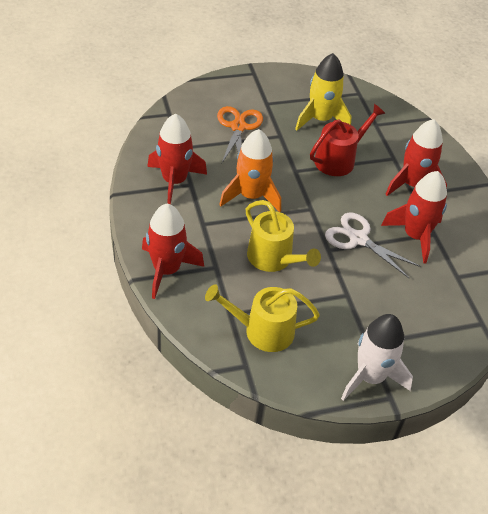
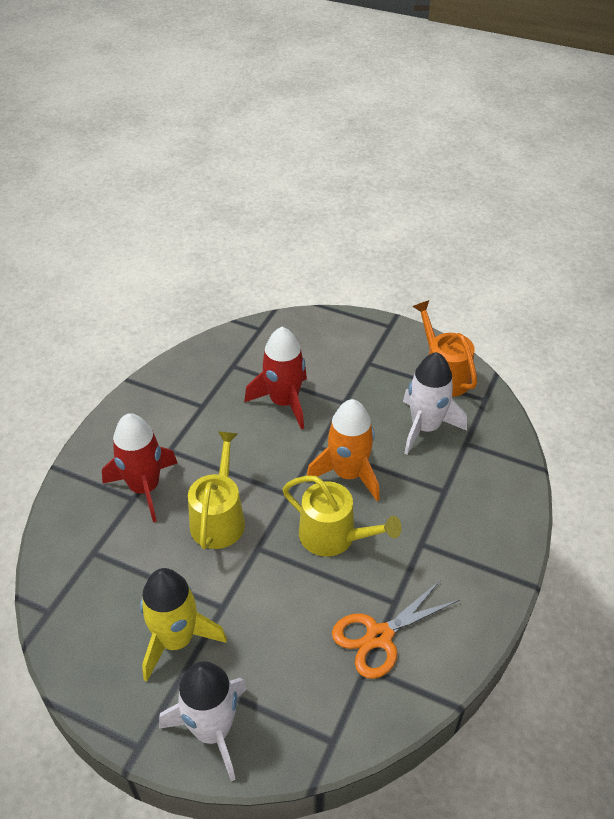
orange watering can: none = 0 -> [413,300,477,397] = 1
red rocket: [142,204,204,299] [147,114,207,204] [381,171,447,264] [385,119,447,196] = 4 -> [102,413,177,522] [244,327,307,429] = 2
red watering can: [310,104,386,176] = 1 -> none = 0
white rocket: [341,314,413,401] = 1 -> [159,661,247,781] [403,352,467,455] = 2
white scissors: [325,212,421,278] = 1 -> none = 0

